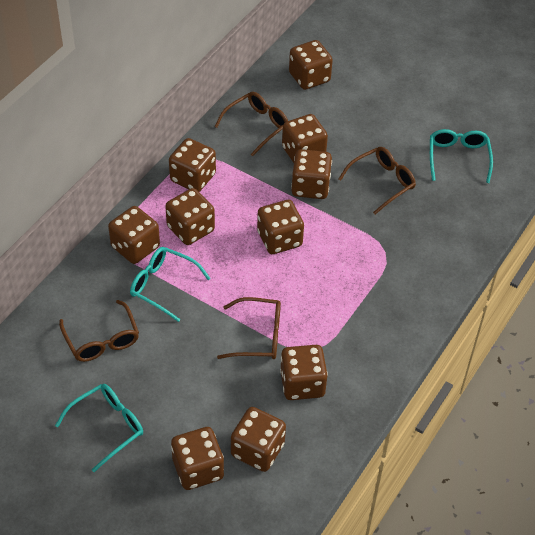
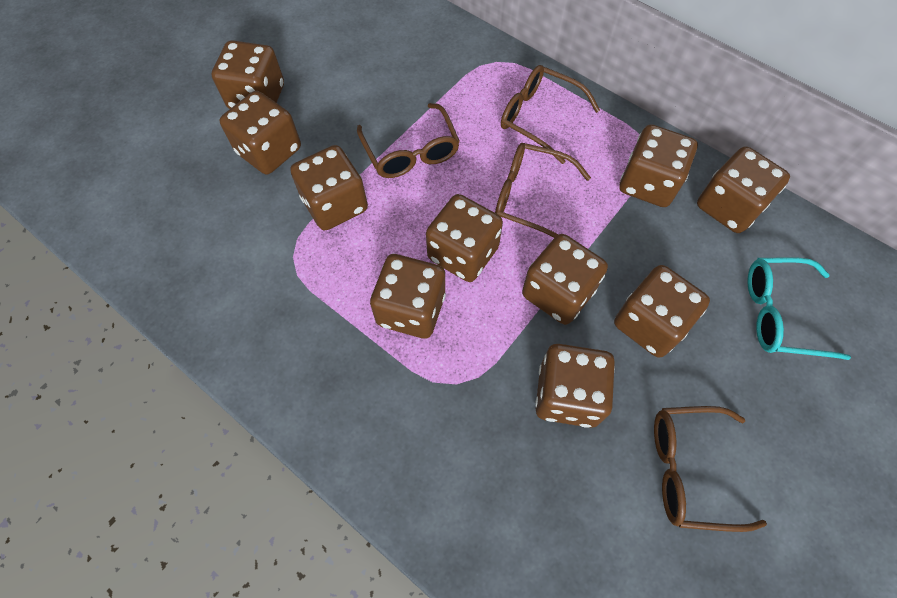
turquoise glasses: [55,384,143,472] [130,247,211,322] [430,129,493,183] = 3 -> [747,257,851,360] = 1

